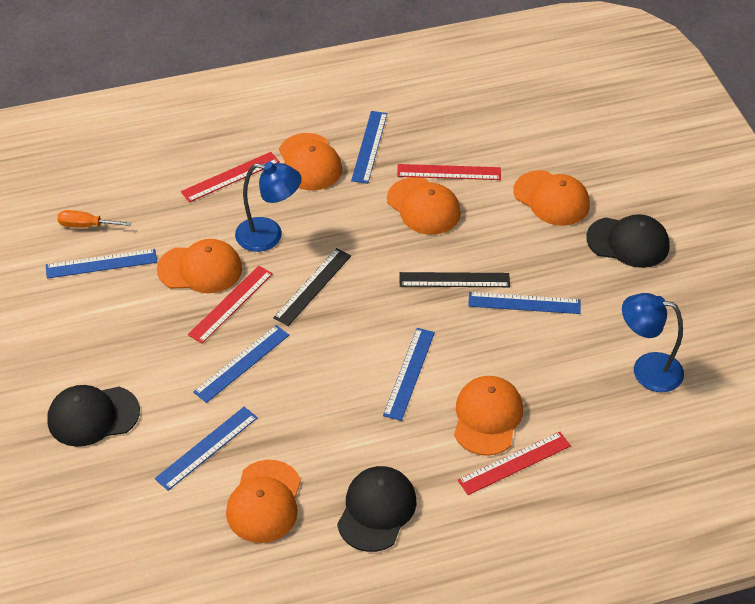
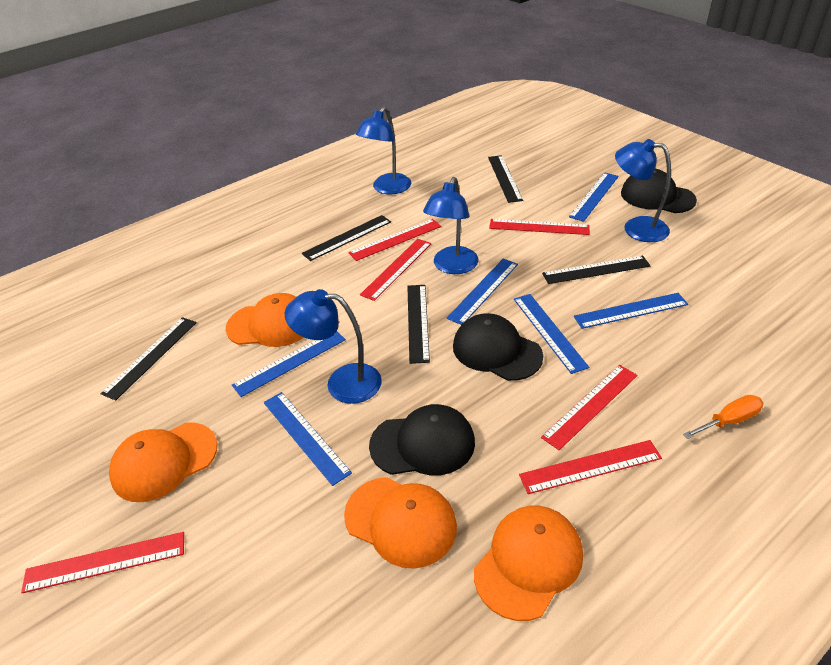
black ruler: [273,248,351,326] [399,272,510,287] = 2 -> [101,317,197,401] [302,215,391,261] [407,285,430,364] [488,155,523,203] [542,255,651,284] = 5
blue lamp: [235,162,302,252] [622,293,684,392] = 2 -> [285,289,382,404] [356,107,411,194] [423,177,479,274] [615,139,671,242] = 4
orange cap: [157,239,242,293] [226,460,301,543] [279,133,342,191] [387,177,461,235] [454,376,523,456] [513,170,590,226] = 6 -> [109,423,217,502] [226,293,304,347] [344,477,457,569] [474,506,583,621] = 4
red ruler: [181,152,280,202] [188,266,273,344] [397,164,501,180] [458,432,571,495] = 4 -> [21,532,184,593] [348,219,441,261] [360,239,432,301] [489,219,590,235] [519,440,662,494] [541,365,638,450] = 6

